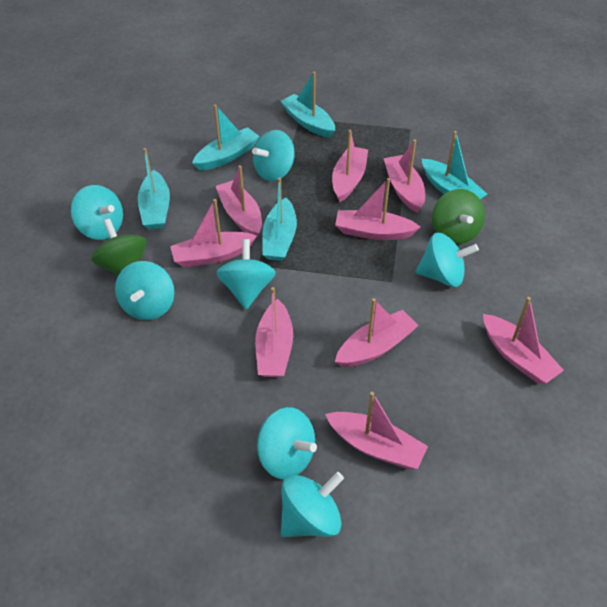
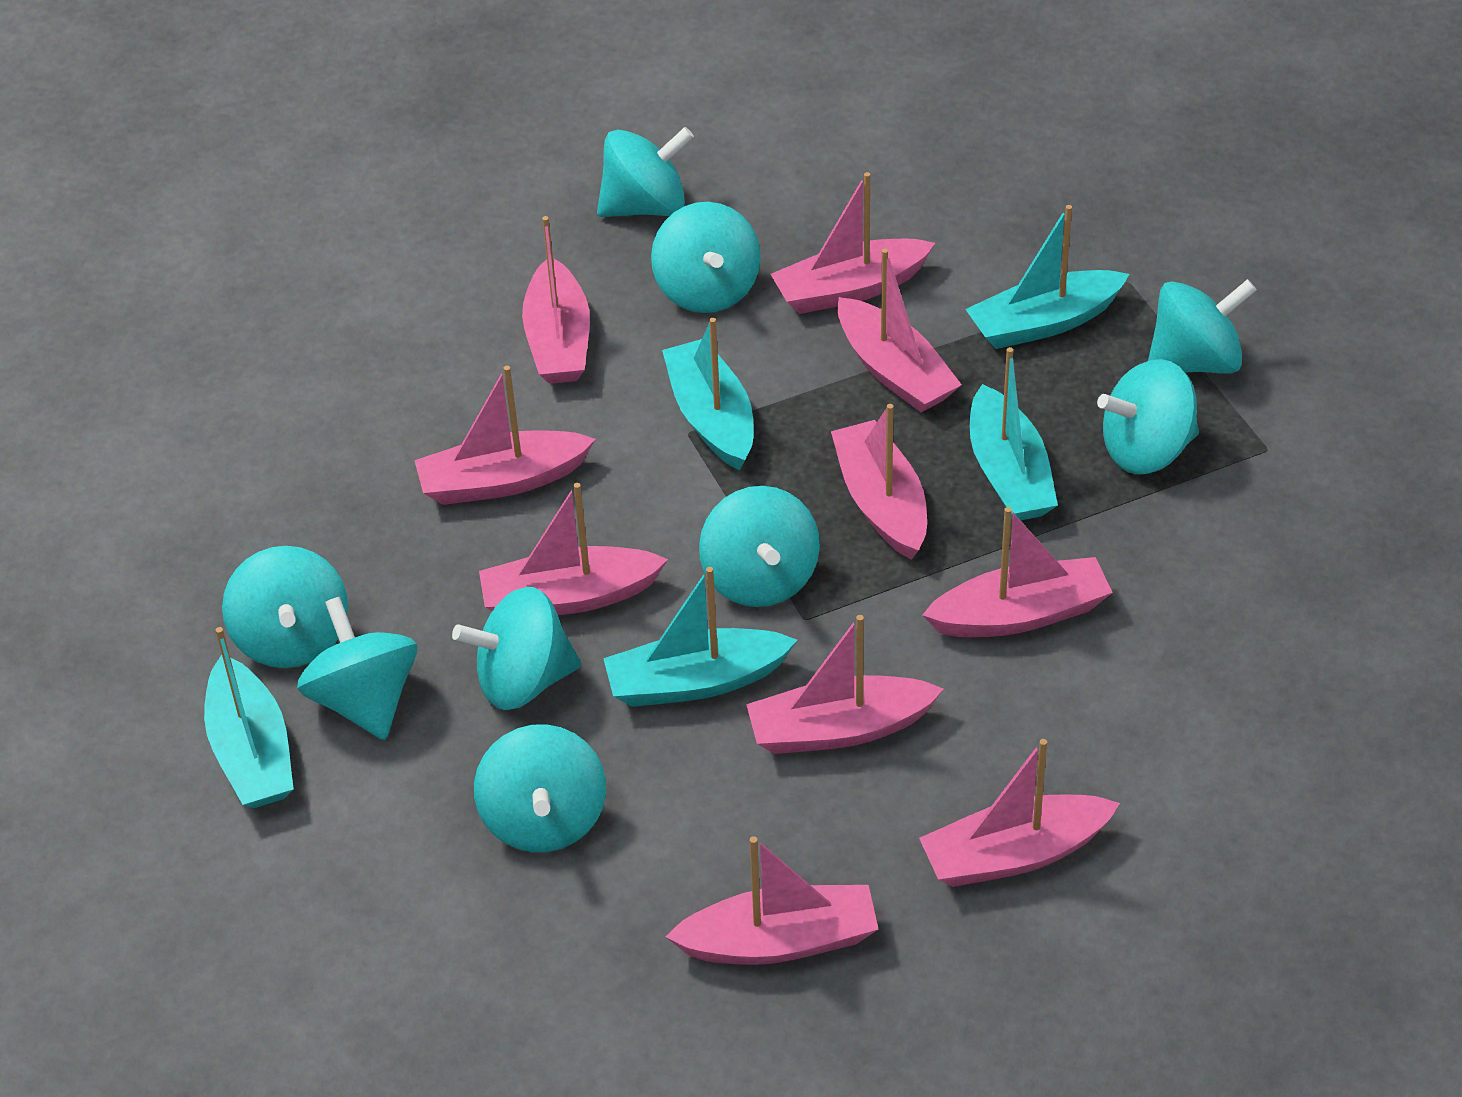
green spinning top: [91,219,147,275] [432,189,485,244] = 2 -> none = 0
pink boat: [170,199,257,267] [216,165,262,238] [255,287,293,377] [325,392,428,469] [332,130,368,202] [335,178,420,240] [335,298,419,367] [384,139,425,213] [483,297,564,384] = 9 -> [414,366,596,505] [479,483,668,615] [522,216,590,384] [666,836,878,965] [746,615,944,754] [770,172,935,314] [831,404,927,560] [837,249,962,412] [919,739,1120,887] [922,507,1113,637] = 10
turquoise spinning top: [71,185,123,240] [115,261,174,320] [216,239,276,310] [252,130,295,181] [257,407,317,479] [281,472,344,537] [416,233,479,287] = 7 -> [222,546,348,668] [297,597,417,740] [452,587,581,710] [474,724,606,853] [597,127,694,217] [651,202,761,313] [699,486,820,607] [1097,359,1199,474] [1148,279,1257,374] = 9

